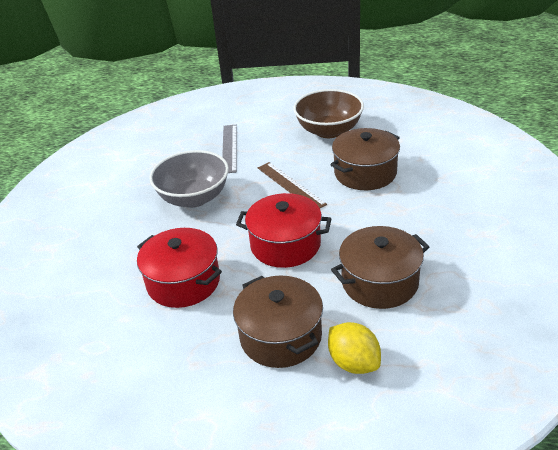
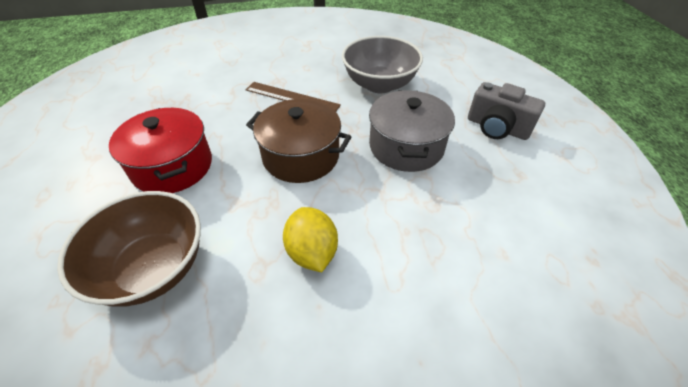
brown pot: [233,276,323,368] [330,128,400,190] [331,226,429,309] = 3 -> [246,99,352,183] = 1
grey camera: none = 0 -> [468,82,545,140] = 1
grey pot: none = 0 -> [369,90,455,172] = 1
grey ruler: [222,125,237,173] = 1 -> none = 0
red pot: [137,228,222,308] [236,193,332,268] = 2 -> [109,108,212,193] = 1

